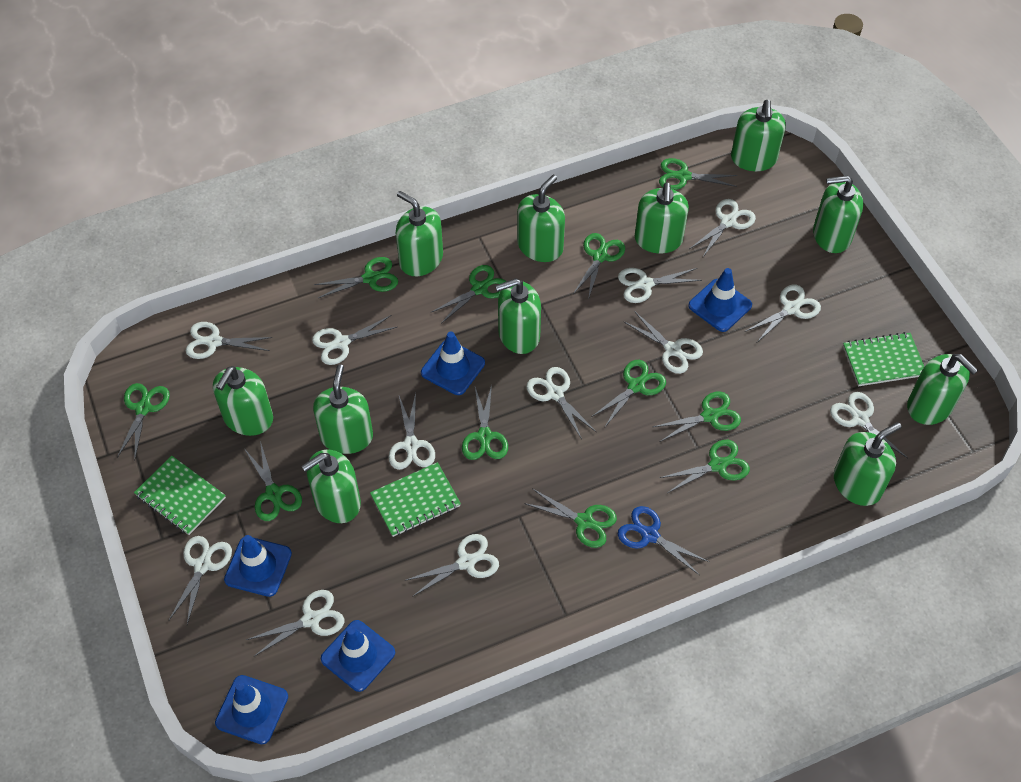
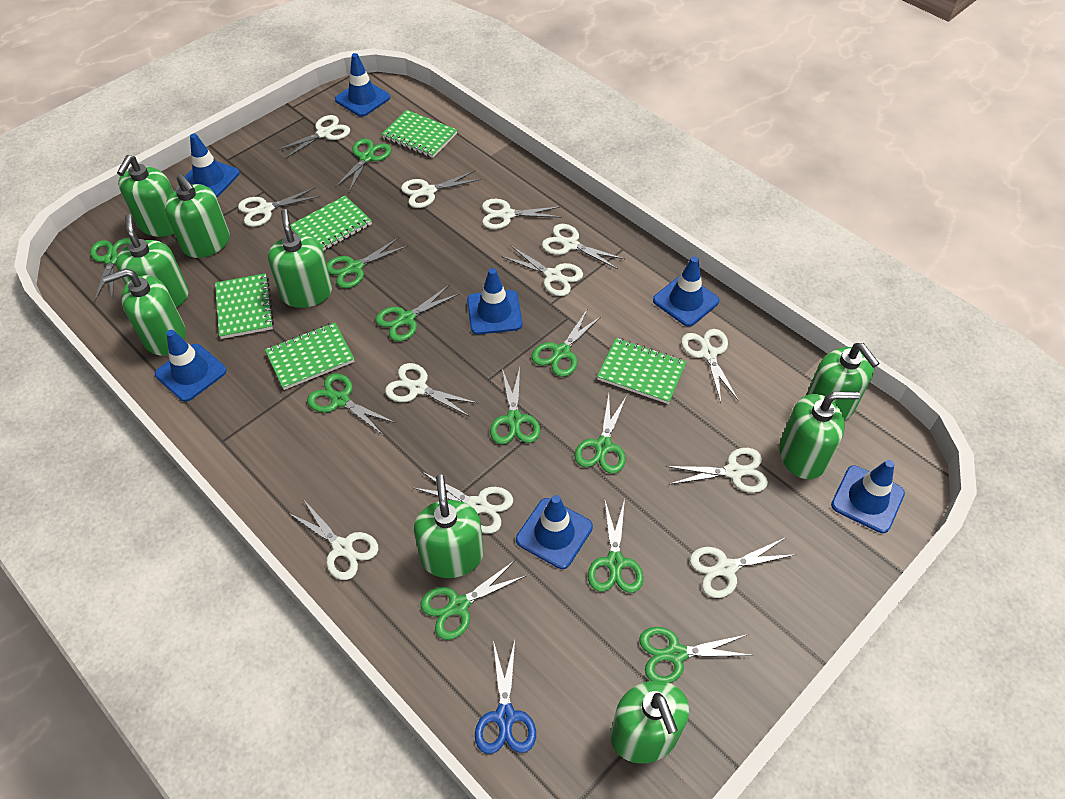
blue traffic cone: [215,675,288,744] [224,535,292,597] [321,620,395,692] [421,332,485,395] [688,268,752,332] = 5 -> [155,330,226,402] [185,133,240,197] [335,53,390,117] [467,268,522,334] [516,495,593,569] [653,256,719,327] [831,460,905,533] = 7
green notebook: [134,456,226,535] [370,462,461,537] [843,332,924,386] = 3 -> [215,273,274,339] [265,323,355,390] [290,196,372,251] [382,110,457,158] [597,338,687,404] = 5
green soap dispenser: [213,366,273,436] [301,449,361,523] [313,364,373,454] [396,191,443,276] [495,278,541,354] [517,175,565,262] [635,182,689,253] [731,100,786,171] [813,176,863,253] [834,422,902,506] [907,354,978,425] = 11 -> [103,268,186,356] [116,214,189,308] [117,155,174,237] [165,174,230,258] [268,209,332,308] [414,475,483,578] [610,681,689,764] [779,392,860,479] [806,343,880,420] = 9

